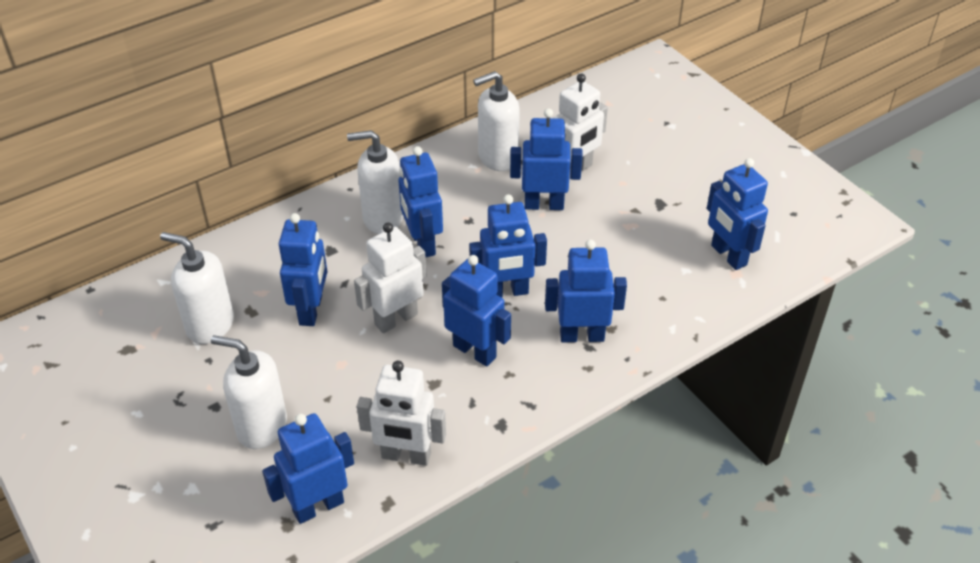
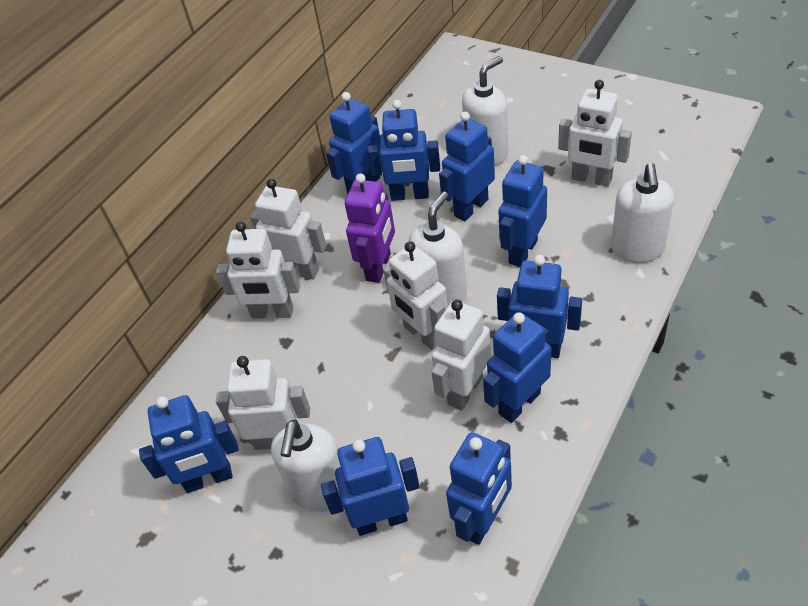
blue robot: [262,413,354,524] [279,213,327,326] [398,146,443,258] [442,255,511,367] [469,194,547,298] [510,108,583,210] [545,239,627,343] [707,158,768,270] = 8 -> [139,395,239,493] [321,437,420,536] [326,92,380,194] [368,100,440,201] [439,112,495,221] [446,432,512,545] [483,312,551,423] [497,255,582,358] [498,155,547,267] = 9
purple robot: none = 0 -> [345,173,395,283] = 1
white robot: [354,223,427,333] [357,361,446,466] [554,74,608,179] = 3 -> [216,222,300,319] [216,356,310,450] [250,179,326,279] [383,241,448,350] [431,300,491,411] [558,80,632,187] = 6

